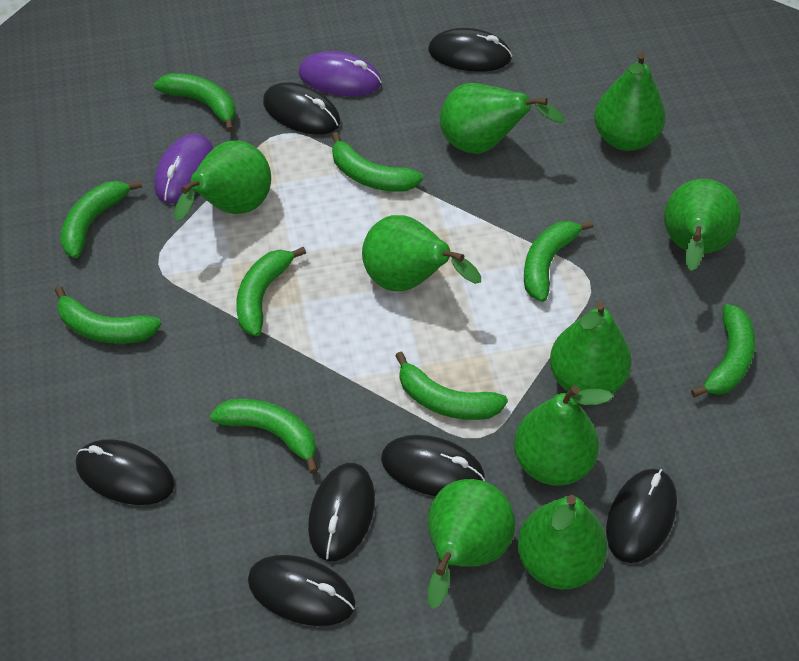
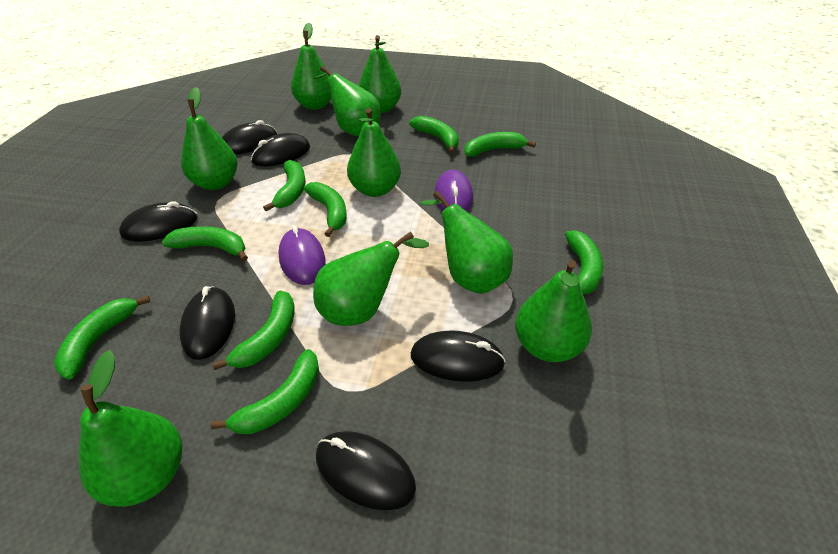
black mouse: [76,439,175,505] [248,555,356,626] [263,82,340,135] [308,463,375,561] [381,435,485,496] [428,28,512,72] [606,469,677,563] = 7 -> [119,201,197,241] [179,286,235,360] [222,120,277,154] [251,133,310,166] [316,431,416,510] [411,330,506,382] = 6

